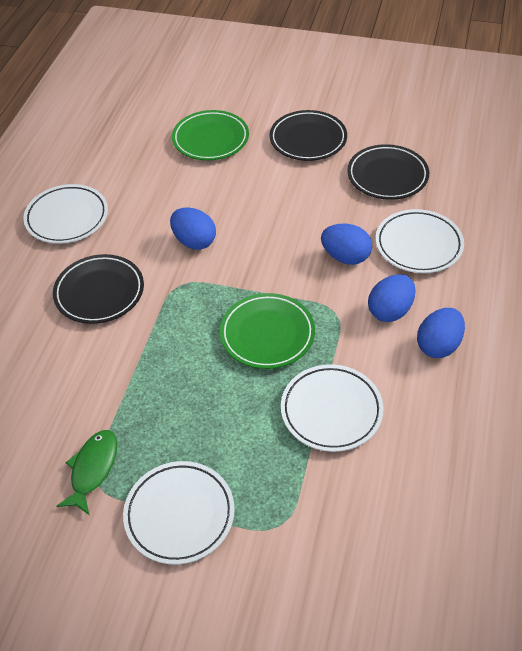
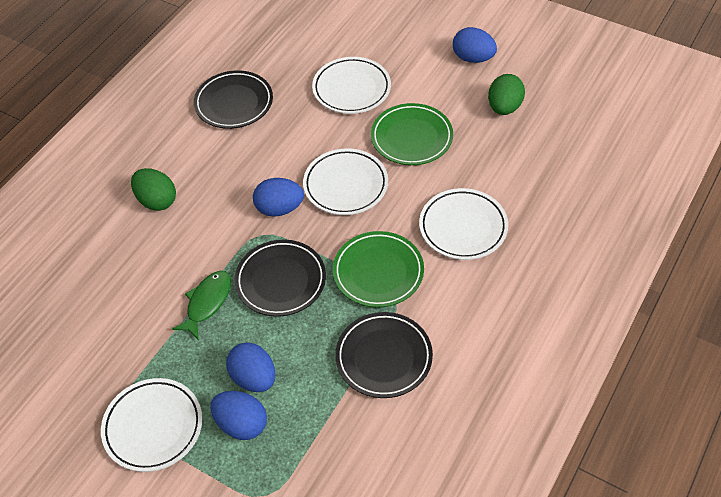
green egg: none = 0 -> [131,168,176,211] [488,74,525,115] = 2

